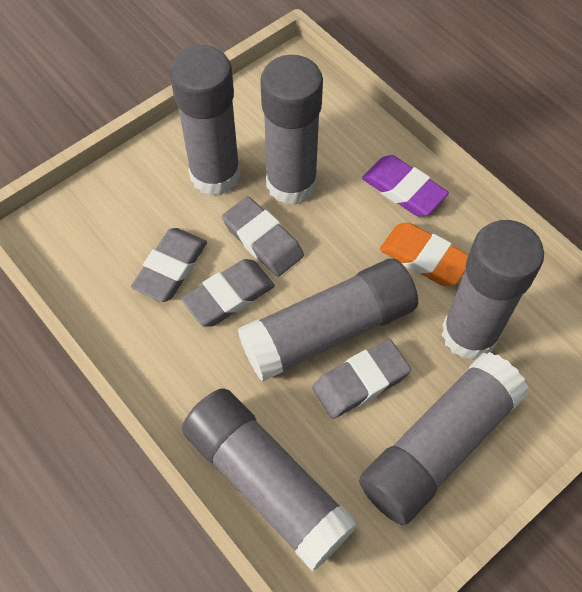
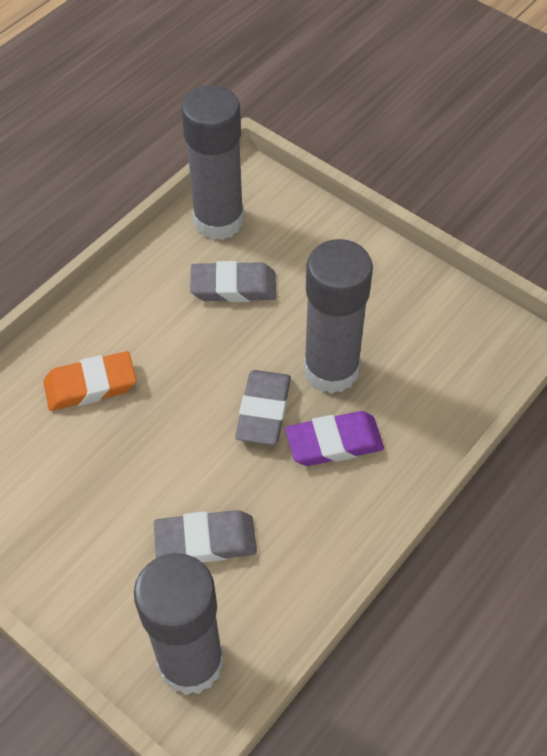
grey eraser: [131,228,207,302] [182,259,275,326] [222,196,304,277] [312,339,411,419] = 4 -> [154,510,257,562] [190,261,276,302] [235,370,291,445] = 3
grey glue stick: [170,45,240,196] [182,388,358,572] [238,258,418,382] [260,55,323,205] [359,352,529,525] [442,220,544,360] = 6 -> [134,553,224,695] [181,85,244,240] [304,239,373,394] = 3

